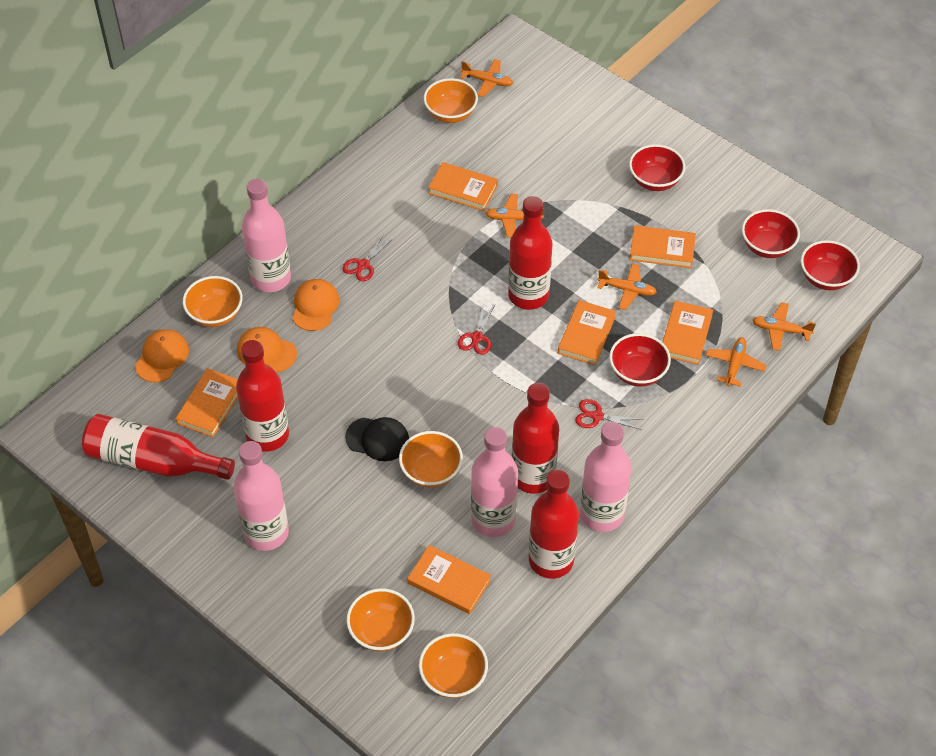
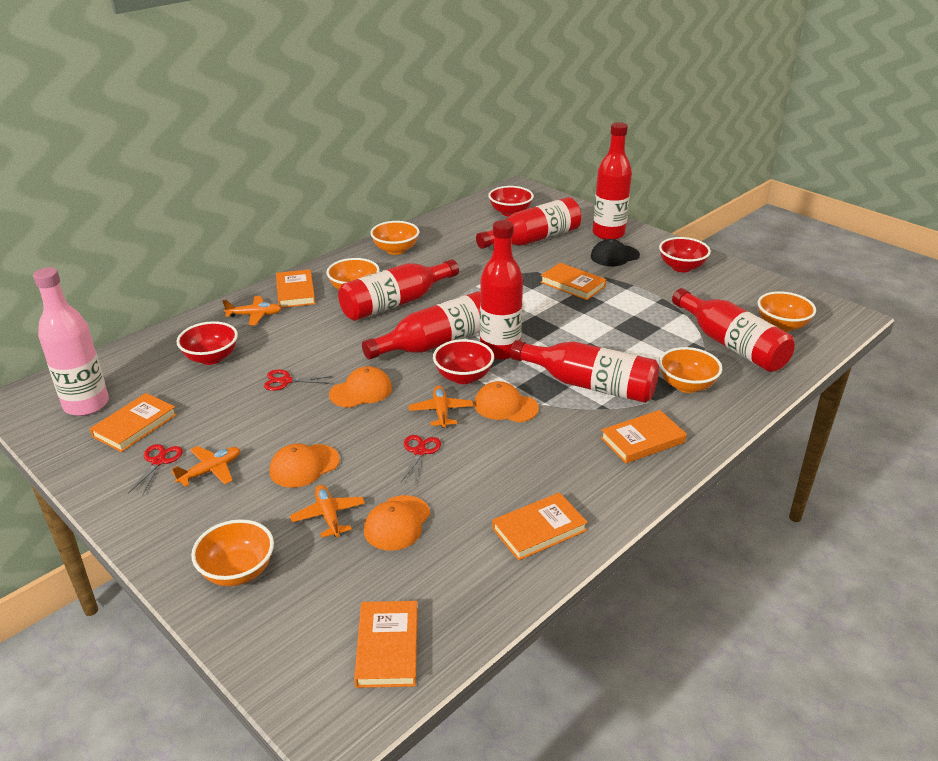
orange cap: [135,329,189,382] [237,327,297,373] [292,279,339,331] = 3 -> [270,444,340,488] [329,366,392,408] [364,495,430,551] [474,381,539,422] = 4
orange plane: [460,59,513,97] [485,194,544,238] [597,263,656,310] [705,337,767,387] [752,302,816,351] = 5 -> [171,446,240,487] [222,296,282,326] [290,485,365,538] [409,386,473,428] = 4
pink bottle: [234,441,289,551] [242,179,291,292] [471,427,518,537] [580,422,632,532] = 4 -> [33,267,109,416] = 1
red bottle: [82,414,235,480] [236,340,289,452] [508,196,552,310] [512,383,559,494] [529,469,579,579] = 5 -> [338,259,459,321] [362,291,480,359] [476,197,582,249] [480,220,523,360] [510,340,659,403] [593,122,632,240] [672,288,795,372] = 7

